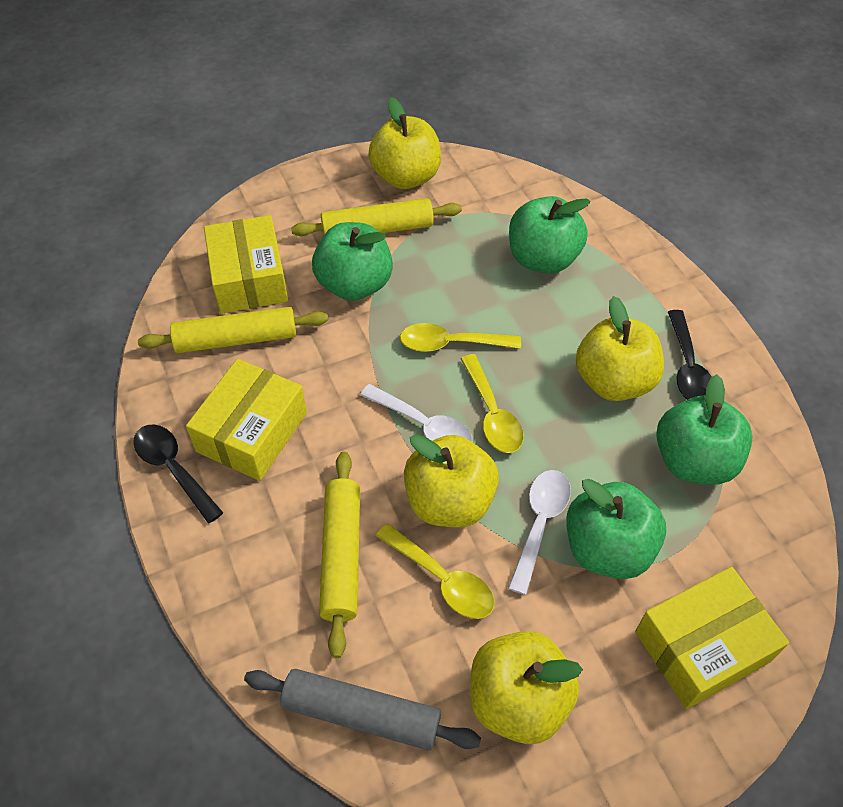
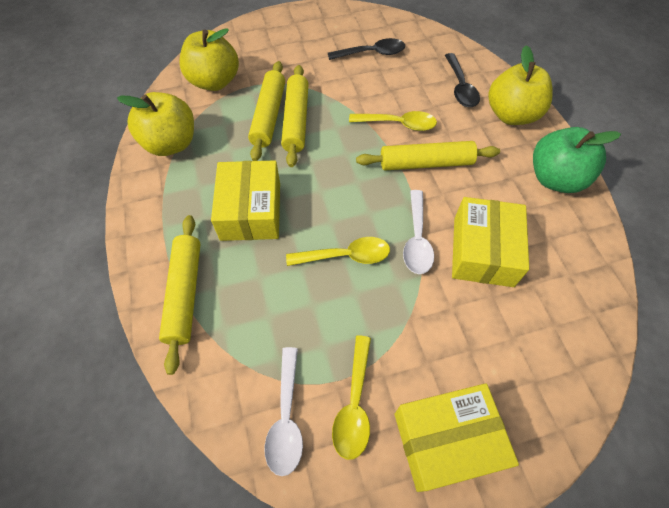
green apple: [312,222,393,301] [509,196,591,274] [566,479,666,579] [656,374,753,485] = 4 -> [533,127,621,193] = 1
grey rolling pin: [244,669,481,750] = 1 -> none = 0
yellow apple: [368,97,441,189] [404,435,499,528] [470,631,583,744] [576,296,664,401] = 4 -> [117,92,194,156] [180,28,239,91] [488,45,553,125] = 3
yellow rolling pin: [138,307,328,353] [291,198,462,236] [319,452,360,658] = 3 -> [159,215,201,375] [248,61,285,161] [281,65,308,167] [356,141,500,171] = 4

